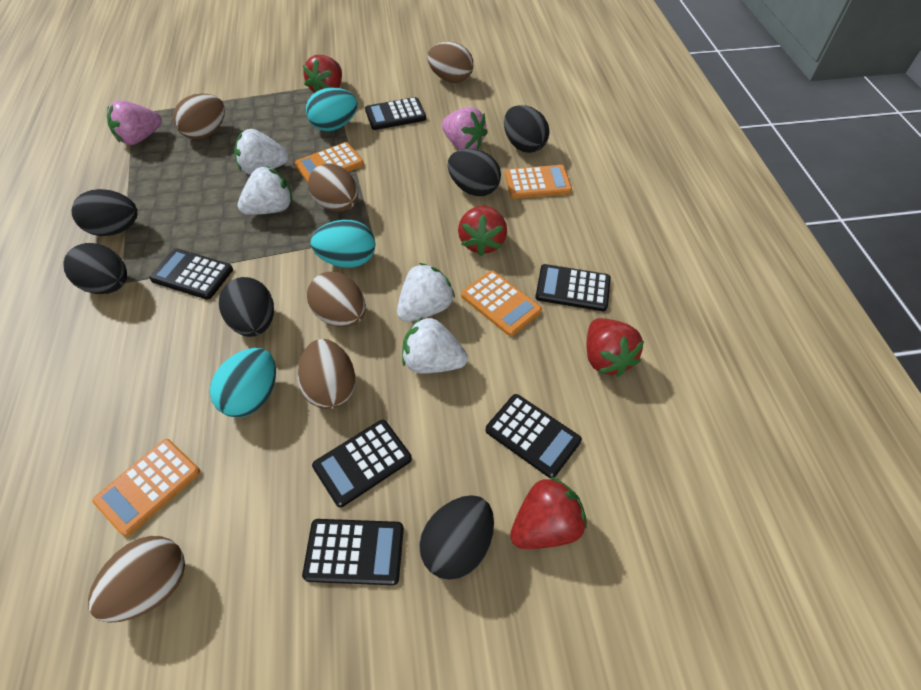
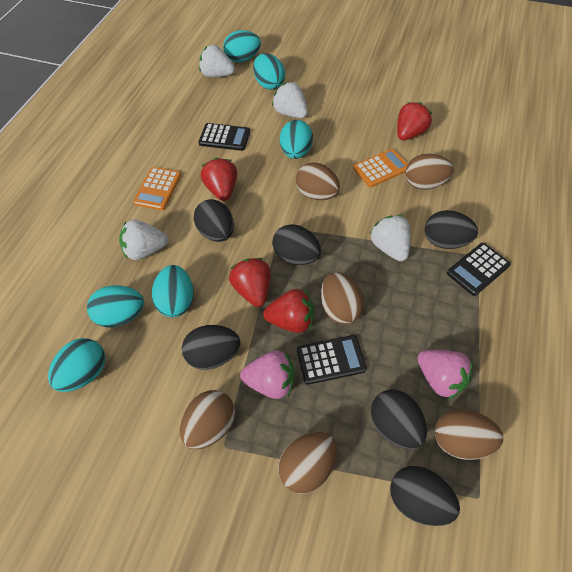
black calculator: [149,248,233,300] [302,519,404,585] [312,420,412,507] [365,97,426,130] [486,394,582,478] [535,264,611,311] = 6 -> [199,123,250,151] [297,335,367,385] [447,243,511,296] = 3
orange calculator: [92,439,200,537] [295,142,364,183] [461,270,542,336] [505,165,572,199] = 4 -> [133,167,181,210] [353,149,408,187] = 2
turquoise egg: [210,348,276,418] [306,88,357,131] [311,220,376,268] = 3 -> [48,338,105,392] [87,286,144,328] [152,265,194,317] [223,30,261,62] [253,53,285,90] [280,120,313,159] = 6

